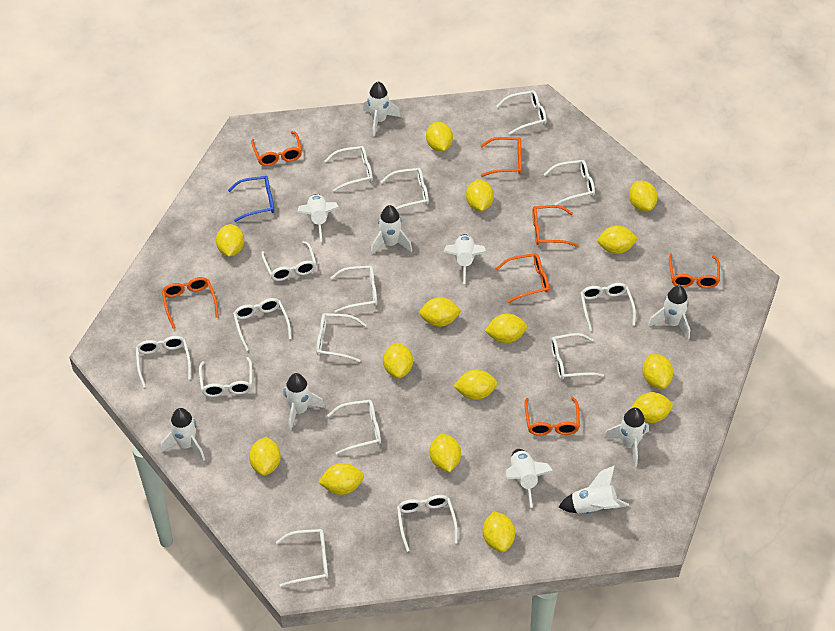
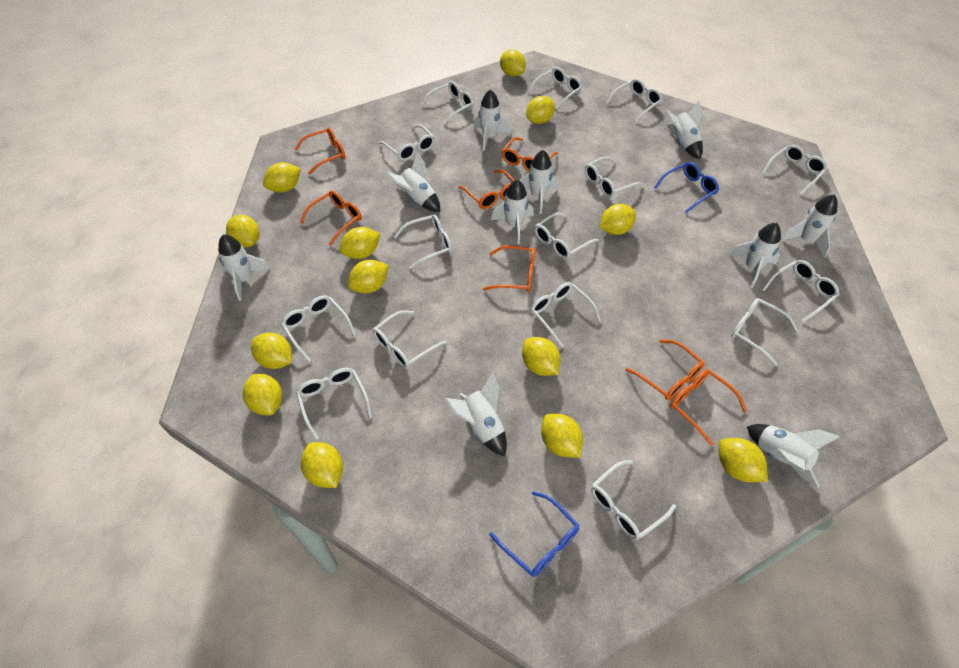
blue glasses: [228,176,274,222] = 1 -> [489,491,580,577] [654,162,719,213] = 2
yellow lemon: [216,224,244,257] [249,437,281,476] [318,463,364,495] [383,343,413,378] [419,297,462,327] [426,122,453,151] [430,434,461,472] [453,369,497,400] [466,180,494,211] [483,511,515,552] [485,313,527,343] [597,225,638,254] [629,180,658,211] [630,392,673,423] [642,353,673,389] = 15 -> [226,215,259,248] [243,374,282,415] [251,333,292,369] [263,162,301,193] [301,442,343,488] [339,227,380,259] [348,260,388,293] [500,50,526,77] [522,337,560,376] [526,96,555,124] [541,414,583,458] [600,204,636,235] [719,438,768,482] = 13

